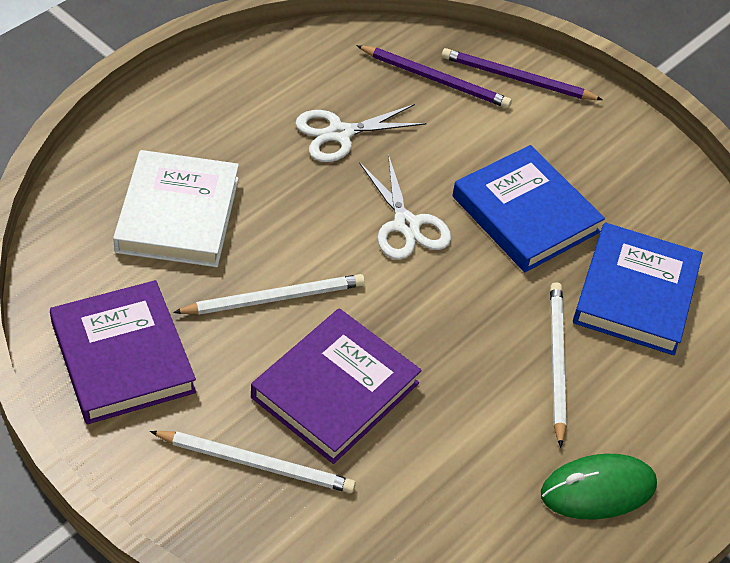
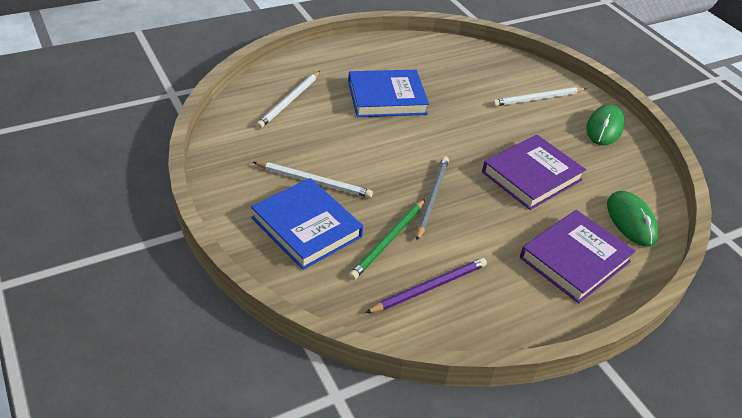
green mouse: [541,454,657,520] = 1 -> [586,104,624,145] [607,191,659,246] = 2
green pencil: none = 0 -> [349,199,425,280] = 1
grey pencil: none = 0 -> [416,156,449,241] = 1
purple pencil: [356,45,512,108] [442,48,603,100] = 2 -> [366,258,487,313] = 1
white book: [113,150,239,267] = 1 -> none = 0
white scissors: [295,104,427,162] [359,154,451,260] = 2 -> none = 0

